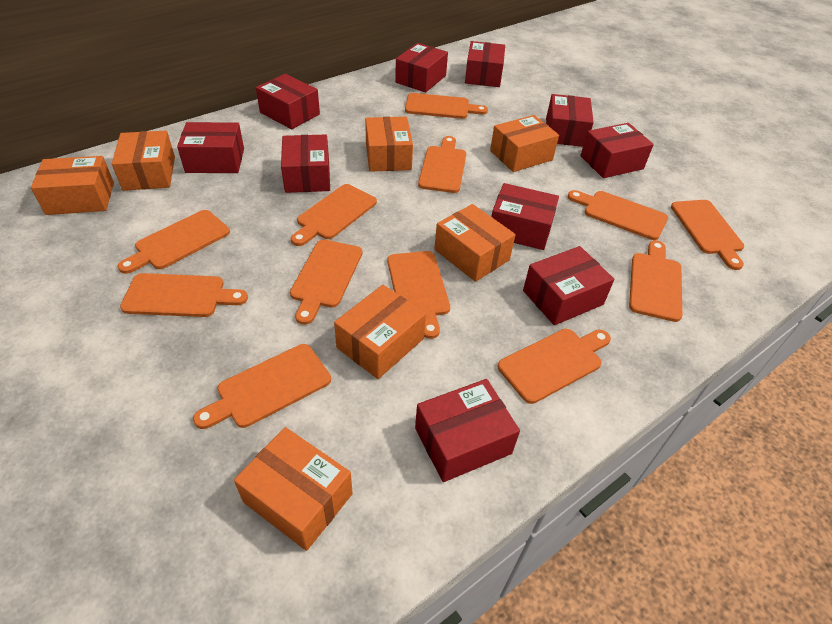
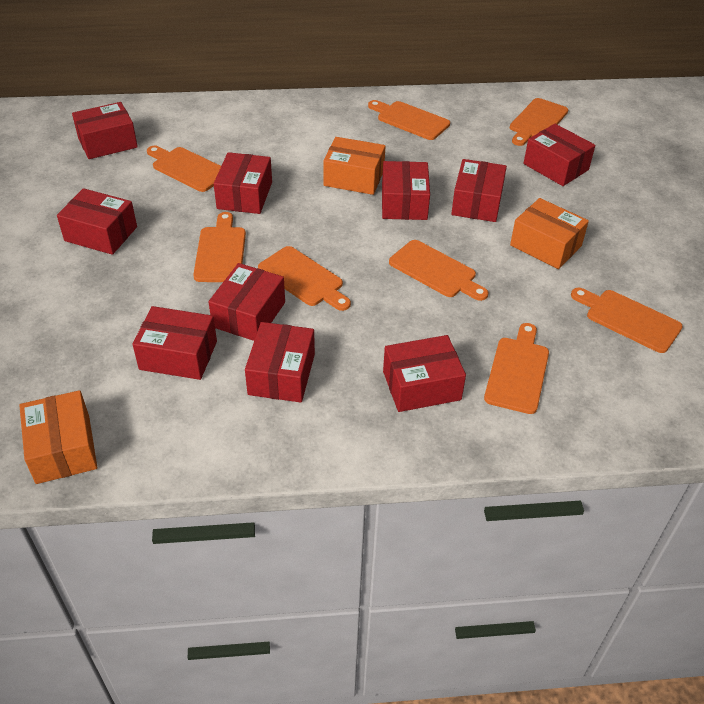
orange box: [31,156,114,215] [112,131,175,191] [234,427,353,551] [334,285,426,379] [365,117,413,172] [434,204,515,282] [490,115,559,172] = 7 -> [19,390,97,484] [323,137,386,195] [510,198,589,269] = 3
orange cutting board: [117,210,230,274] [120,273,248,317] [193,344,331,429] [290,240,362,325] [291,184,377,246] [387,251,450,339] [405,93,488,119] [418,136,466,193] [498,329,611,404] [568,190,668,240] [629,240,682,322] [671,200,744,270] = 12 -> [147,146,221,192] [193,212,246,282] [258,246,351,311] [368,100,450,140] [389,240,488,301] [484,323,549,414] [510,98,568,146] [571,288,683,353] = 8

